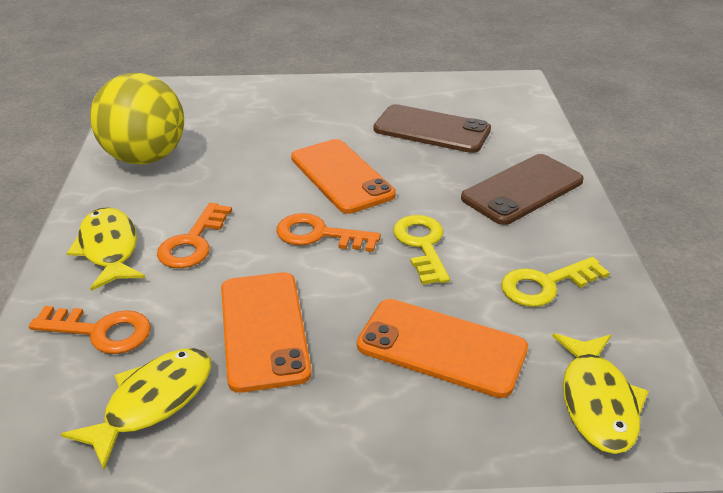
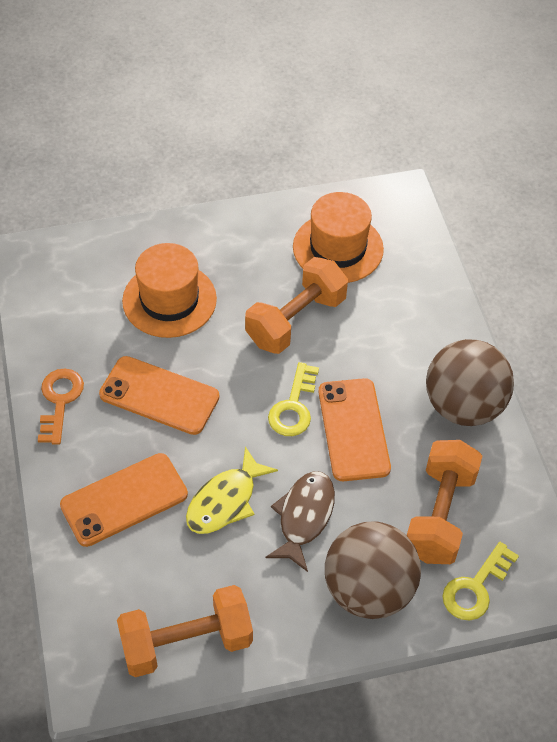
brown ball: none = 0 -> [325,522,421,619] [426,339,514,426] = 2
brown fish: none = 0 -> [265,471,335,572] = 1
brown phone: [374,104,491,153] [461,154,584,225] = 2 -> none = 0
orange dumbbell: none = 0 -> [117,585,253,677] [245,257,348,354] [407,440,482,564] = 3
orange hat: none = 0 -> [122,243,217,338] [293,192,384,283] = 2
orange key: [29,306,151,354] [157,203,232,268] [276,213,381,252] = 3 -> [38,368,84,445] = 1
yellow ball: [90,73,184,164] = 1 -> none = 0
yellow fish: [61,348,211,470] [66,207,145,291] [552,333,649,454] = 3 -> [186,447,278,534] = 1

